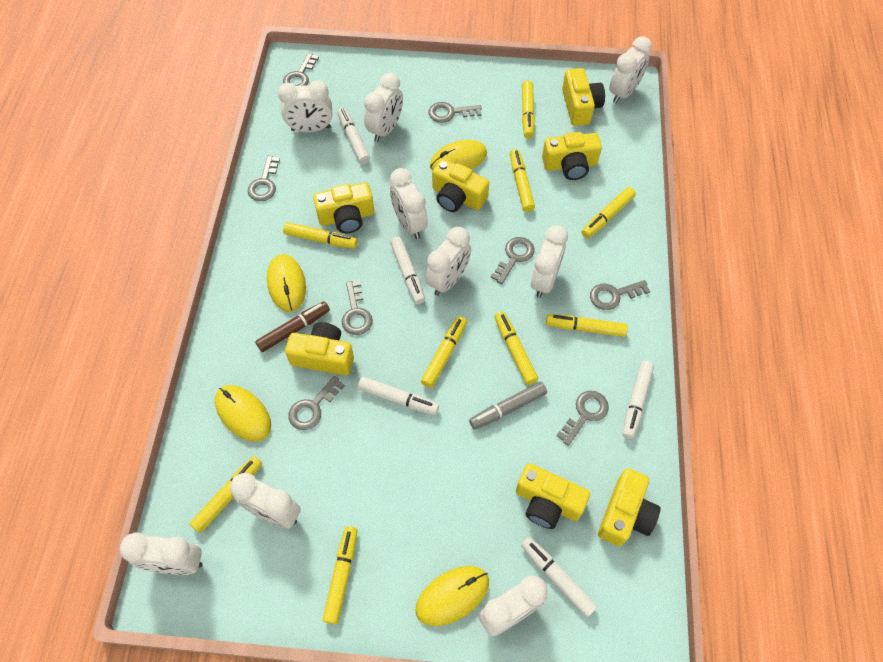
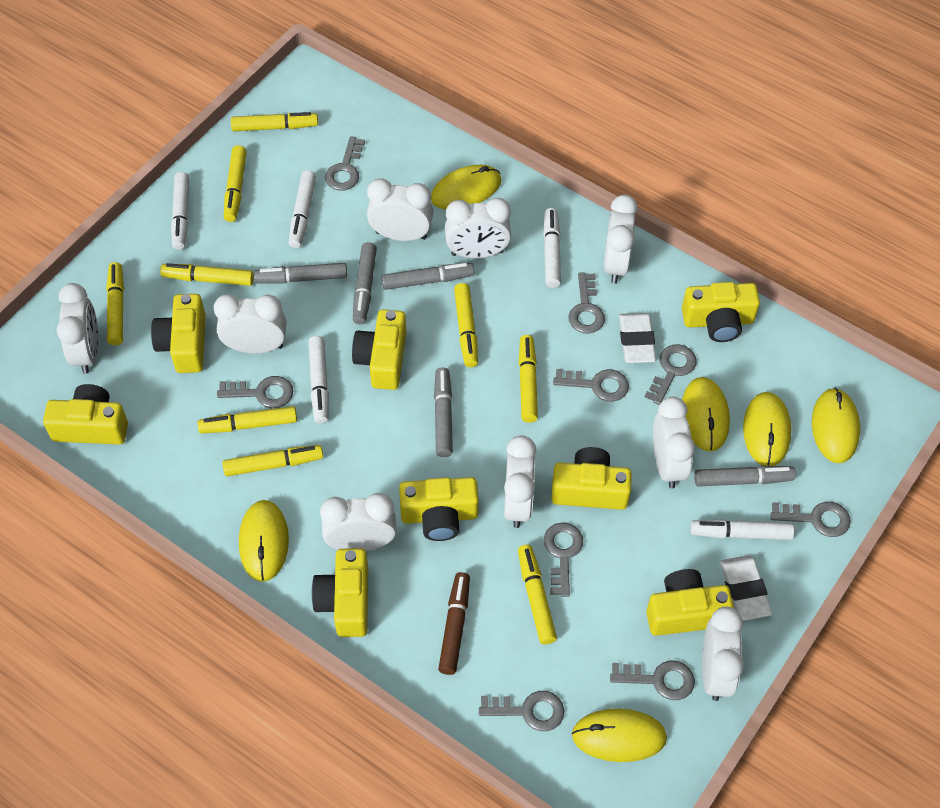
grey key: [247,156,280,201] [283,53,319,87] [288,376,345,430] [342,281,373,335] [428,102,482,123] [490,237,535,284] [556,391,609,446] [590,280,650,310] = 8 -> [217,376,293,408] [325,136,365,191] [479,691,564,731] [544,523,583,597] [553,369,629,402] [568,272,605,334] [610,660,695,700] [645,344,697,405] [770,502,851,537] = 9
grey marker: [469,382,547,430] = 1 -> [254,263,347,283] [353,242,377,324] [382,263,474,290] [434,367,453,457] [694,466,796,487] = 5
white eraser: none = 0 -> [619,313,656,363] [720,555,772,621] = 2
yellow camera: [285,322,354,376] [313,182,374,233] [432,159,489,212] [516,463,590,529] [542,132,602,180] [562,68,605,126] [598,468,660,546] = 7 -> [43,384,128,445] [151,294,206,373] [311,548,368,637] [352,309,406,390] [399,477,479,541] [551,447,632,510] [646,569,734,636] [682,282,760,342] = 8
yellow mouse: [215,385,271,442] [267,254,306,312] [415,566,489,626] [430,140,487,171] = 4 -> [239,500,289,582] [431,165,502,209] [572,709,667,762] [682,377,730,452] [743,392,791,466] [812,388,860,463] = 6

